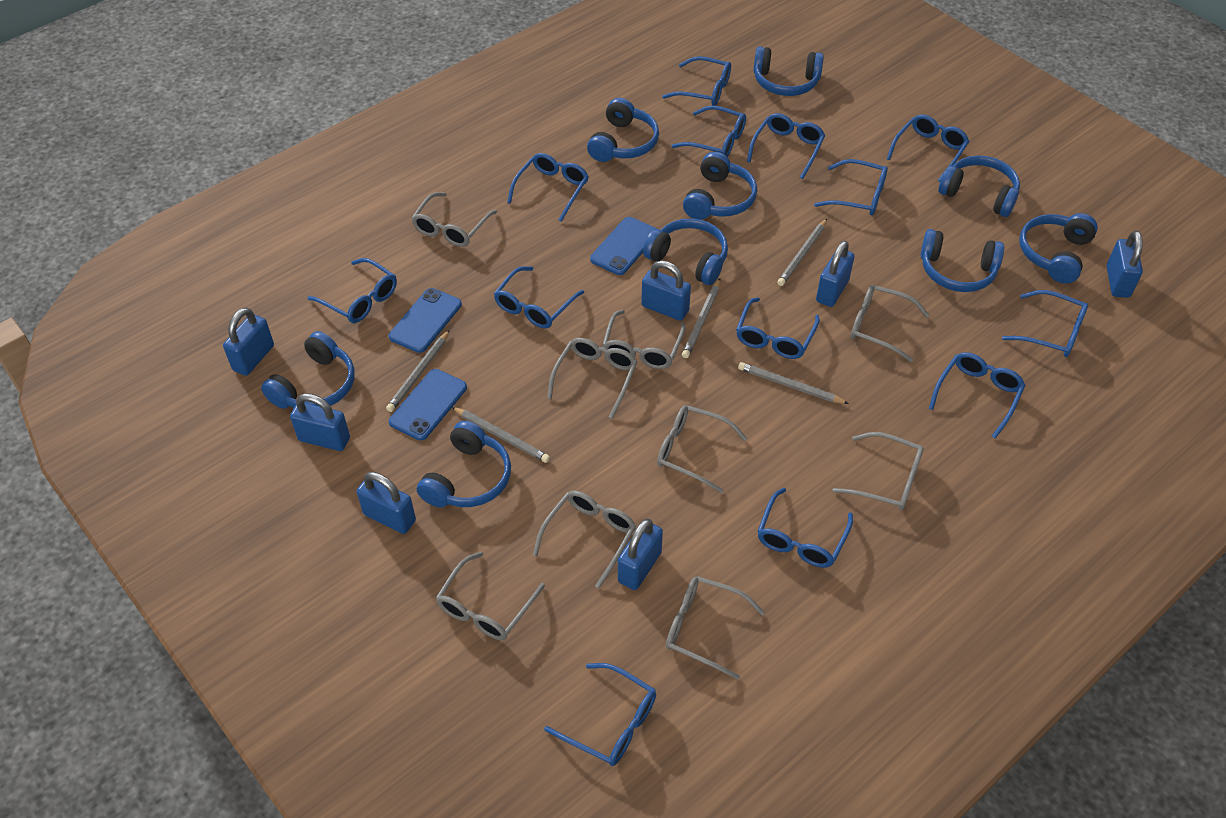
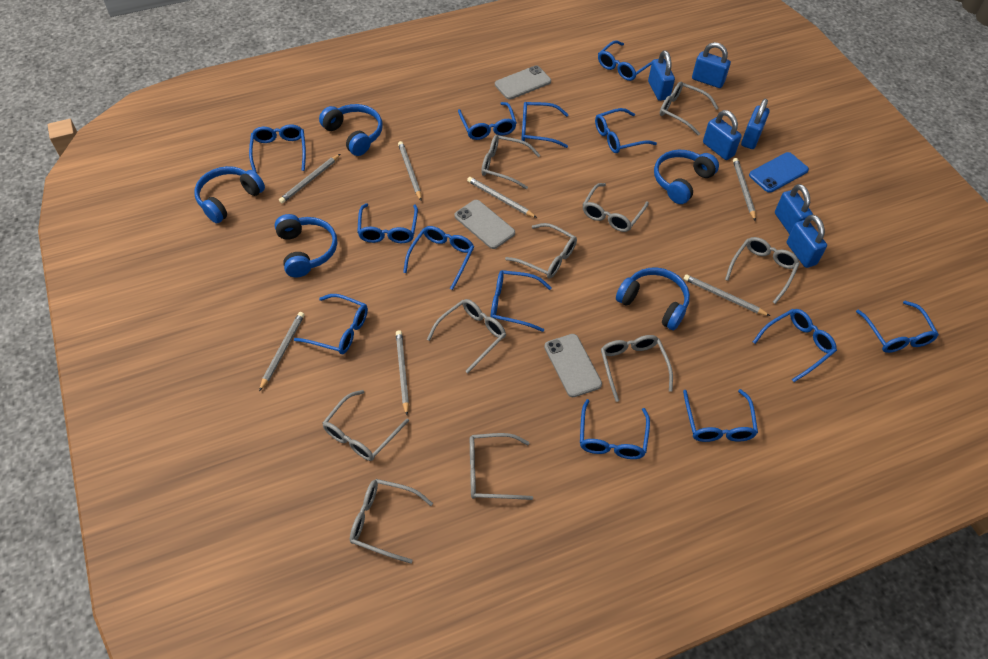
blue headphones: [261,331,355,409] [417,421,511,508] [587,98,659,162] [643,218,728,285] [683,152,757,220] [753,46,824,96] [920,229,1004,292] [938,155,1020,217] [1019,213,1098,284] = 9 -> [194,166,265,223] [274,214,337,277] [319,104,382,156] [616,267,690,330] [654,150,719,204] = 5
blue padlock: [223,307,274,376] [290,393,350,451] [357,472,416,534] [618,519,663,590] [641,261,691,321] [816,241,854,307] [1106,231,1143,298] = 7 -> [648,50,675,101] [692,42,731,88] [703,110,742,160] [741,99,769,149] [775,184,813,234] [787,214,827,268] = 6
blue phone: [389,288,462,353] [389,369,467,440] [590,217,657,275] = 3 -> [749,152,809,193] = 1
grey glasses: [411,192,497,247] [436,552,545,640] [533,490,636,588] [547,338,637,419] [602,310,685,369] [657,405,747,493] [666,576,765,680] [832,432,924,510] [851,285,930,362] = 9 -> [323,390,409,461] [350,479,433,564] [427,299,506,373] [470,433,533,500] [481,135,540,189] [505,223,577,279] [582,183,649,232] [601,335,673,402] [660,81,719,136] [725,237,800,304] = 10
grey pencil: [386,330,450,412] [452,407,550,463] [682,279,720,358] [738,362,849,404] [777,219,827,286] = 5 -> [259,312,304,391] [279,154,340,203] [396,330,409,415] [398,141,422,200] [467,177,537,218] [684,274,770,316] [733,158,756,221] = 7
grey phone: none = 0 -> [454,200,515,249] [495,65,551,99] [544,334,602,397] = 3

